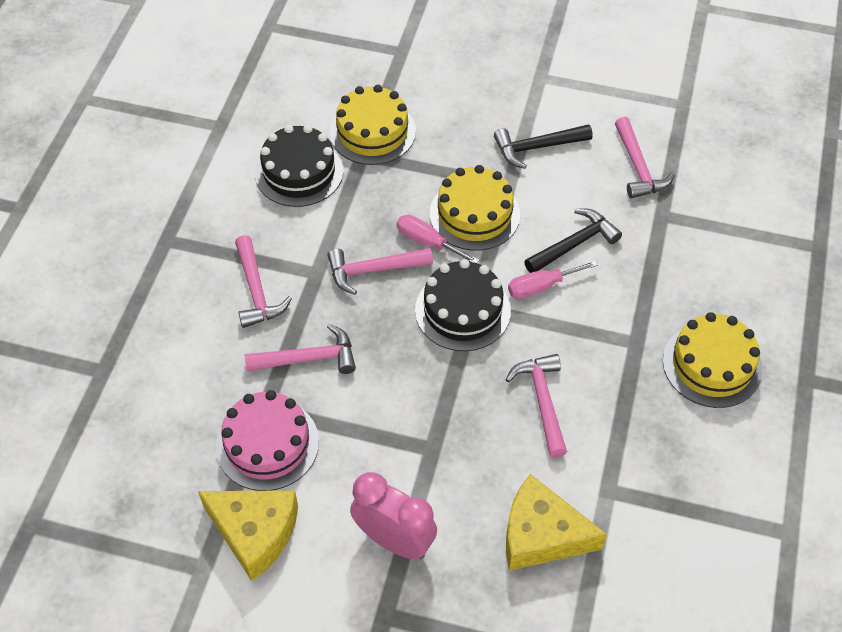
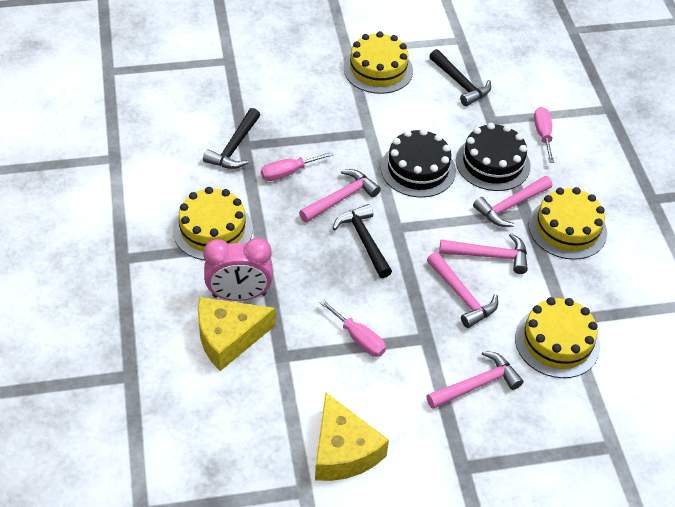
black hammer: [494,124,593,169] [524,209,622,273] = 2 -> [203,108,260,169] [333,204,392,278] [429,49,491,106] = 3
pink cake: [216,390,319,491] = 1 -> none = 0
pink screwdriver: [397,215,479,263] [508,260,598,299] = 2 -> [261,151,334,181] [319,299,386,357] [534,107,554,163] = 3
yellow cake: [330,85,416,165] [430,165,520,251] [663,312,762,408] = 3 -> [173,187,253,260] [344,31,413,94] [515,297,600,378] [529,187,607,260] = 4

